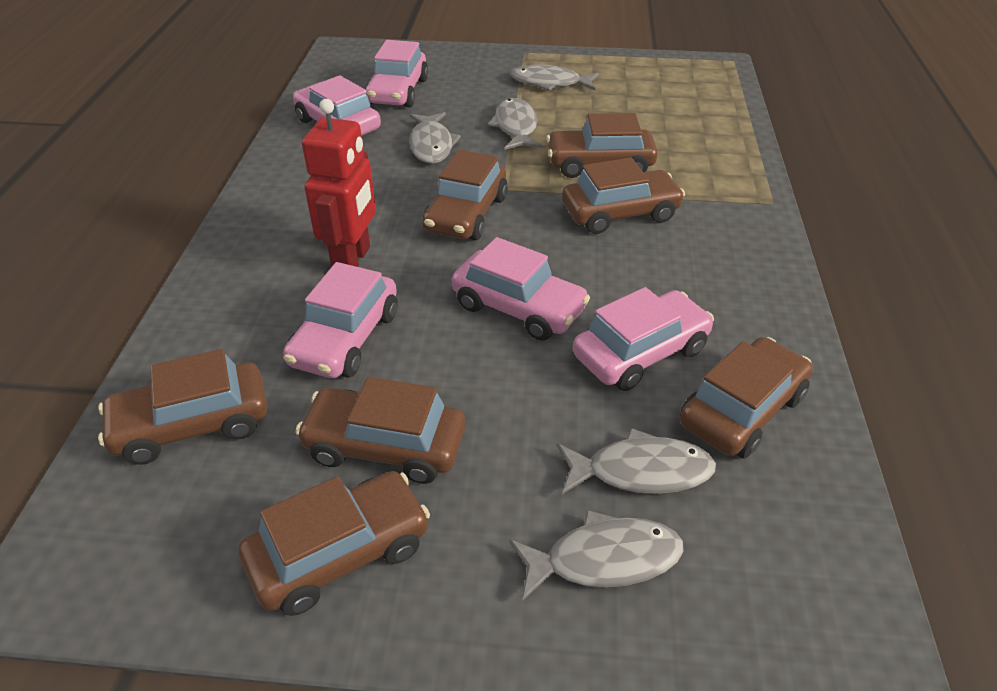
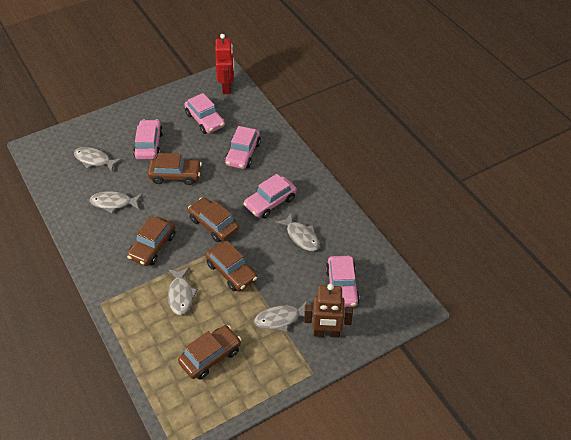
brown car: [98,349,268,465] [239,471,430,616] [295,377,465,484] [423,150,508,240] [546,113,658,178] [562,158,685,234] [680,337,813,459] = 7 -> [127,216,175,266] [148,153,202,185] [178,325,241,380] [188,197,239,242] [205,241,257,291] = 5
brown robot: none = 0 -> [304,284,353,338] = 1

